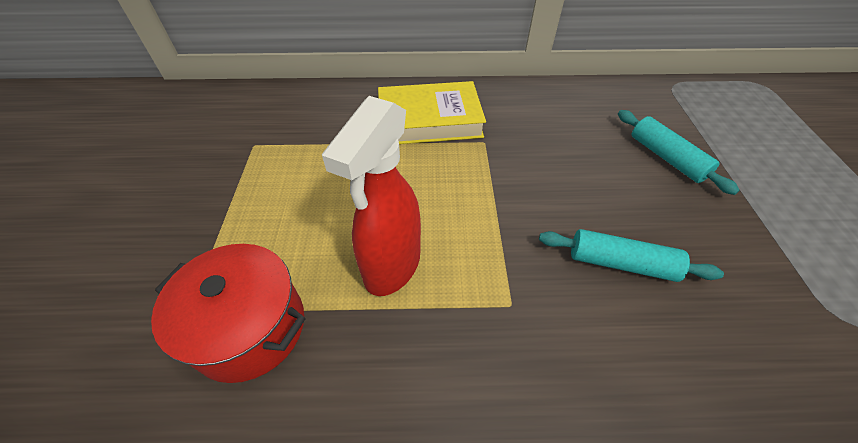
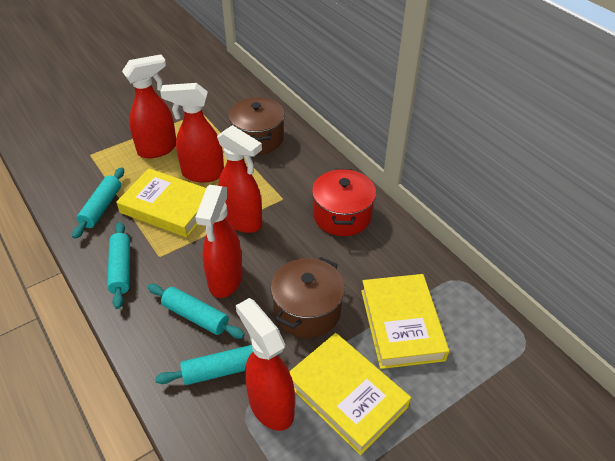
brown pot: none = 0 -> [228,97,285,154] [271,257,345,338] = 2
red spray bottle: [322,96,421,296] = 1 -> [122,54,176,158] [160,83,224,182] [195,185,243,298] [217,125,262,233] [236,298,295,431] = 5
turquoise rolling pin: [539,229,724,282] [618,110,740,195] = 2 -> [72,167,124,239] [107,222,130,309] [148,284,245,339] [155,345,282,385] = 4
yellow book: [378,81,486,144] = 1 -> [116,169,206,238] [289,333,411,455] [361,274,449,369] = 3

